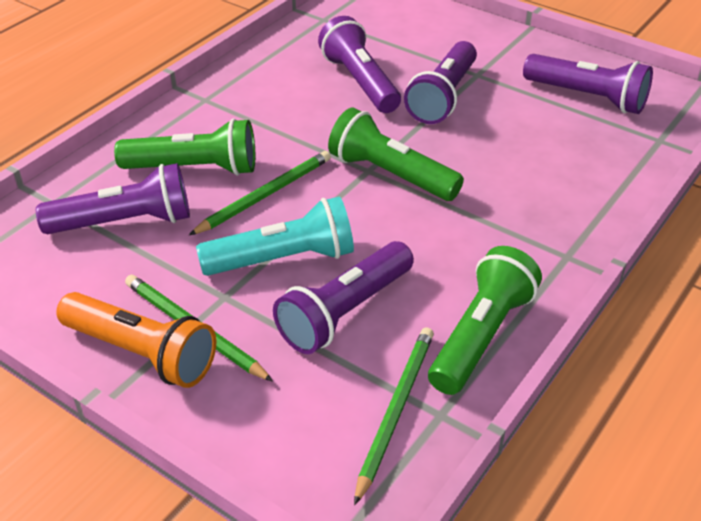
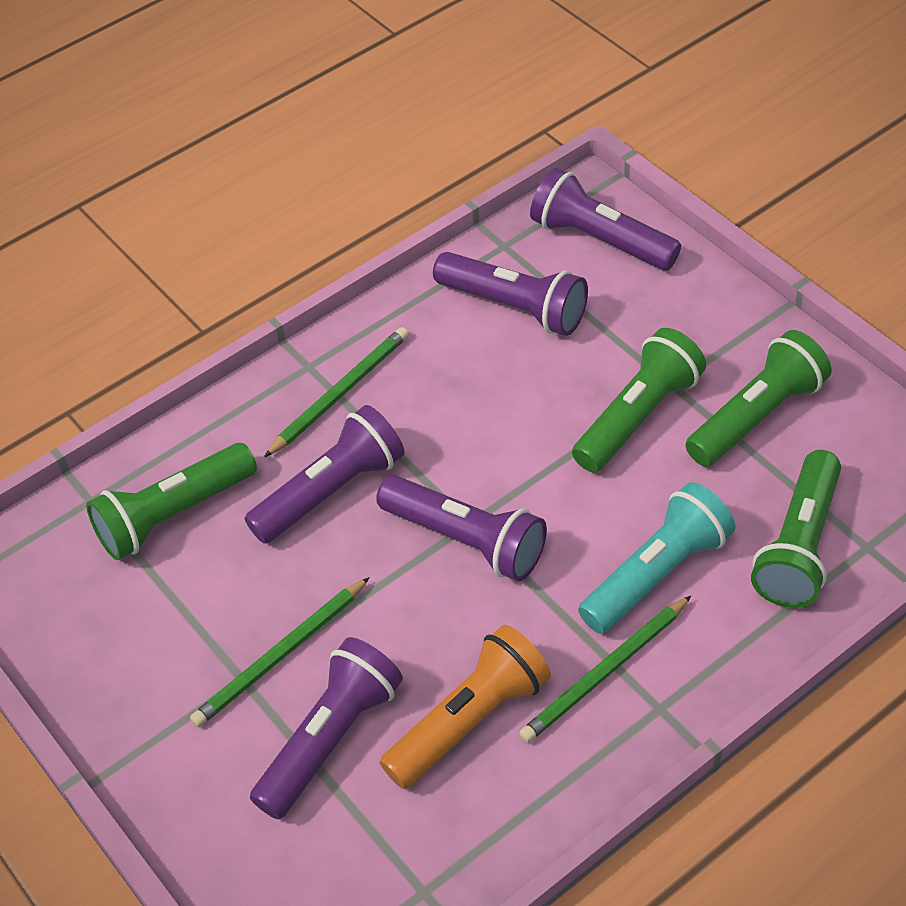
green flashlight: [114,118,255,176] [328,107,464,201] [428,246,542,395] = 3 -> [86,443,257,560] [572,328,706,473] [685,330,831,467] [751,450,841,608] = 4

